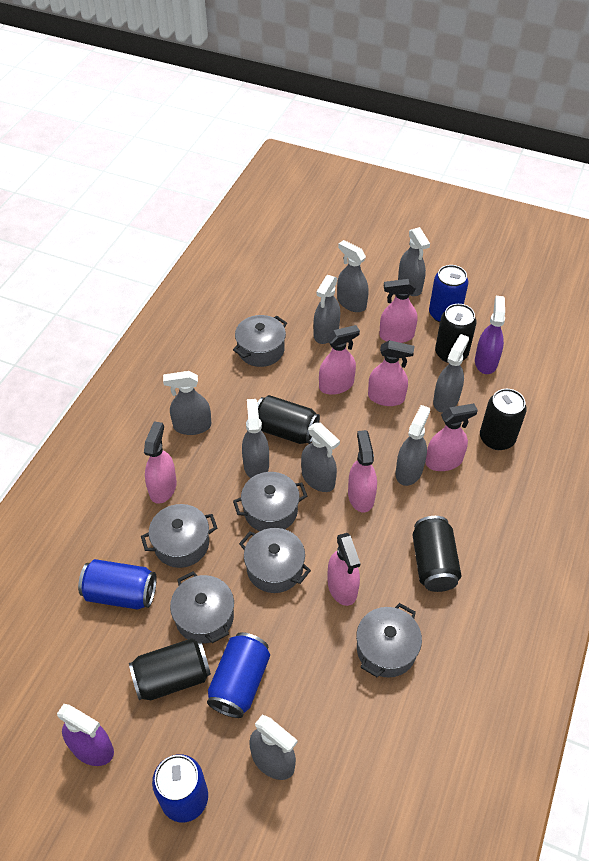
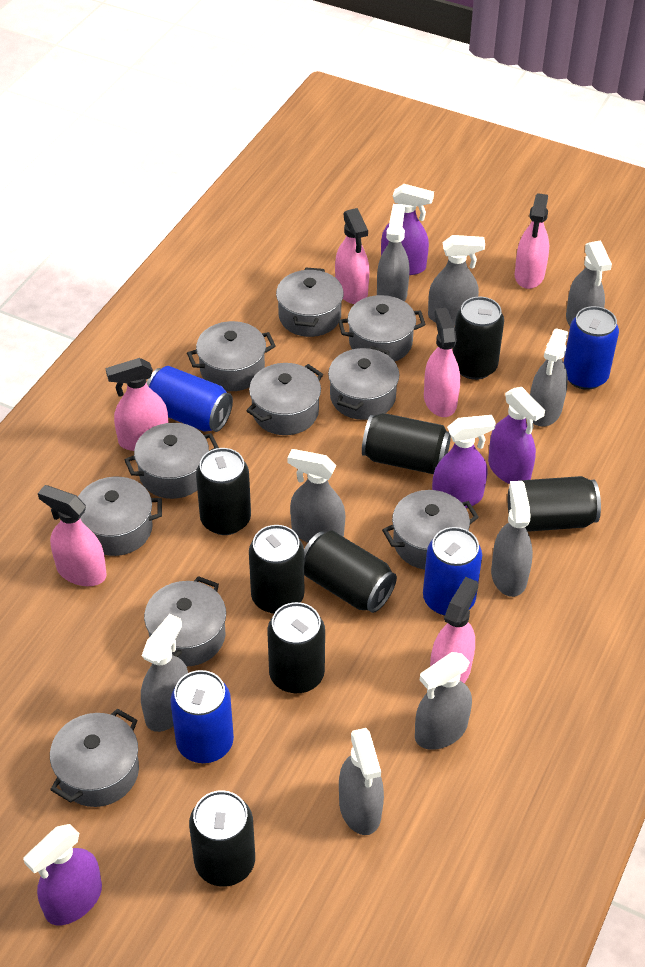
black can: [129,638,211,700] [257,395,320,444] [412,516,461,592] [435,304,477,363] [480,389,527,450] = 5 -> [189,790,255,887] [196,448,251,535] [249,525,304,614] [267,602,325,693] [304,531,397,613] [362,413,451,474] [453,297,504,380] [508,476,601,532] = 8
grey pot: [141,504,217,568] [170,571,234,644] [233,315,287,367] [233,472,307,531] [239,528,311,593] [356,603,422,678] = 6 -> [50,708,139,807] [78,477,162,556] [124,423,219,499] [144,576,226,666] [187,321,276,391] [246,363,323,435] [276,267,344,337] [328,346,399,420] [338,295,426,362] [382,490,479,569] = 10
pink spray bottle: [144,421,177,504] [319,325,360,395] [328,533,360,606] [348,430,377,512] [368,340,415,406] [379,279,417,343] [425,403,478,471] = 7 -> [38,485,107,586] [106,358,168,451] [335,208,369,304] [424,308,460,417] [430,577,478,683] [515,193,549,289] = 6
purple spray bottle: [57,704,114,766] [475,296,505,374] = 2 -> [23,824,102,925] [381,184,434,275] [432,415,496,508] [488,387,545,484] = 4

